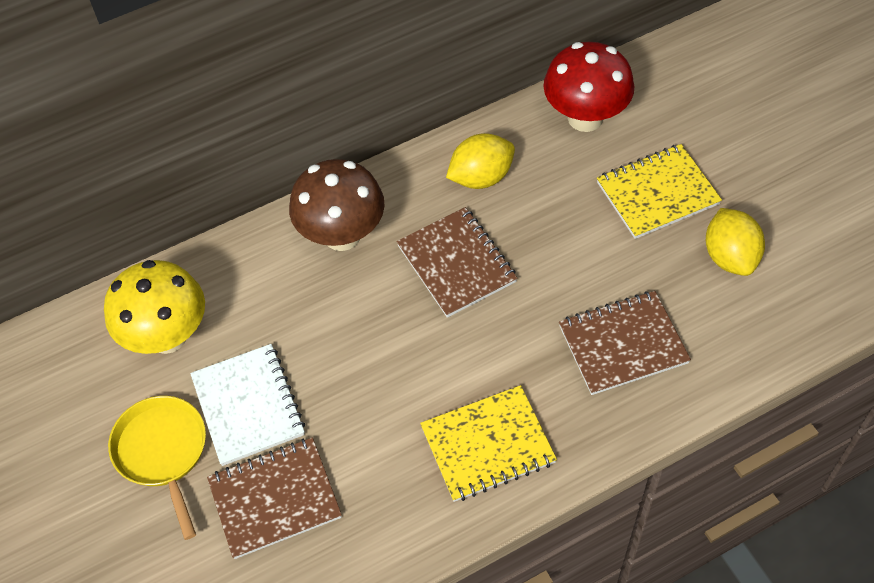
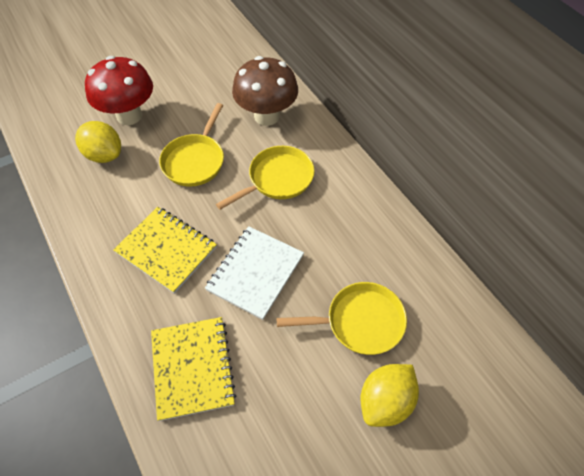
brown notebook: [207,437,342,559] [397,207,518,318] [559,291,691,395] = 3 -> none = 0
yellow mushroom: [104,260,205,354] = 1 -> none = 0
yellow pan: [108,396,206,540] = 1 -> [159,103,224,187] [216,146,315,210] [277,282,407,355] = 3

